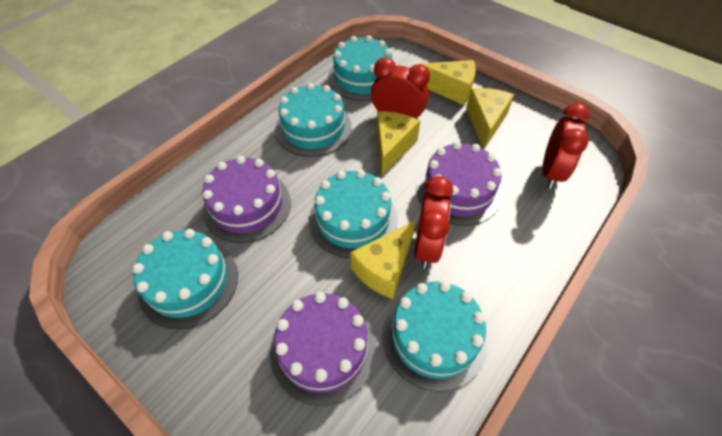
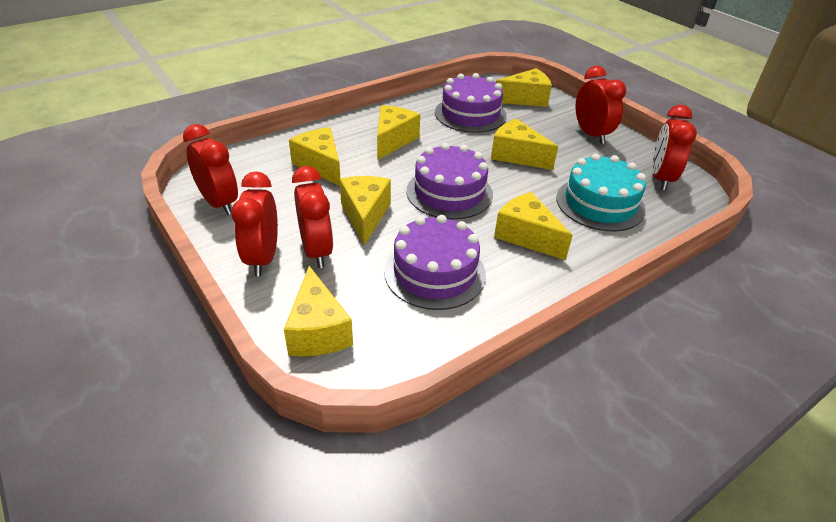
red clock: [371,57,430,119] [414,176,453,269] [542,103,589,189] = 3 -> [183,124,238,215] [231,171,278,276] [292,166,333,268] [576,66,626,144] [652,105,697,190] = 5
turquoise cake: [132,229,238,329] [275,83,352,157] [309,169,398,258] [328,35,392,101] [382,281,488,392] = 5 -> [556,154,646,231] = 1
yellow cheese: [350,220,416,299] [376,111,420,177] [420,60,476,105] [466,88,514,149] = 4 -> [284,266,353,357] [289,127,340,186] [340,176,391,245] [377,105,420,160] [491,119,558,170] [494,192,573,260] [496,68,552,107] = 7

